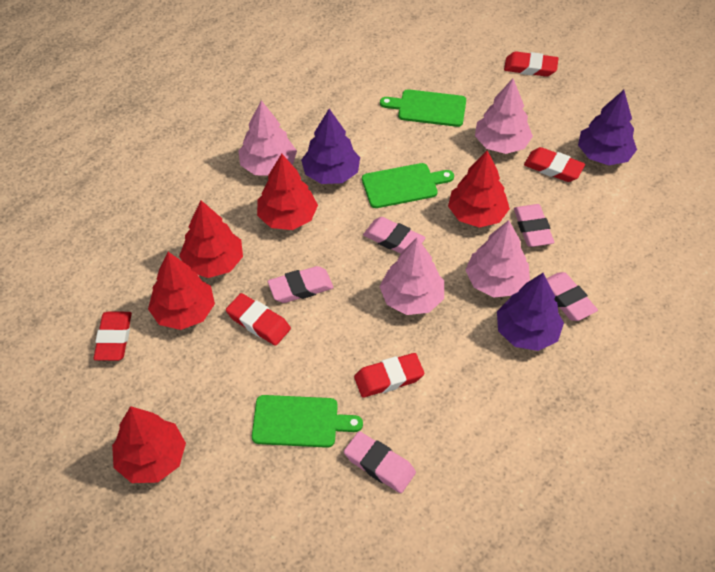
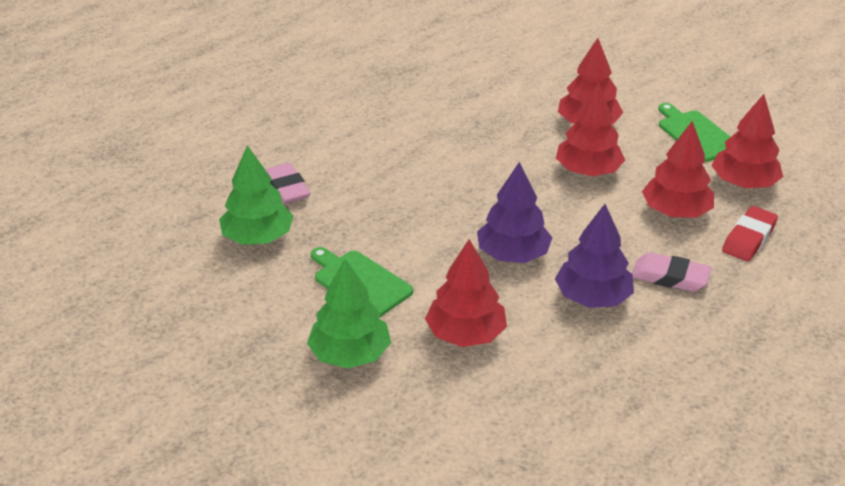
green cutting board: [252,395,363,448] [362,163,454,208] [380,89,466,127] = 3 -> [311,247,413,317] [658,103,730,162] = 2
green tree: none = 0 -> [219,145,294,245] [307,259,391,369] = 2
pink eraser: [268,266,334,303] [344,431,416,493] [363,217,425,254] [514,204,554,247] [546,272,598,321] = 5 -> [265,163,310,204] [632,252,711,292] = 2
pink tree: [238,100,297,175] [380,238,444,315] [466,220,530,297] [475,78,533,154] = 4 -> none = 0
purple tree: [301,109,360,184] [497,273,564,351] [578,90,637,165] = 3 -> [477,162,552,263] [555,204,634,308] = 2
red eraser: [93,312,132,361] [226,293,291,346] [354,353,424,398] [504,51,558,77] [524,147,585,182] = 5 -> [722,206,778,261] = 1

